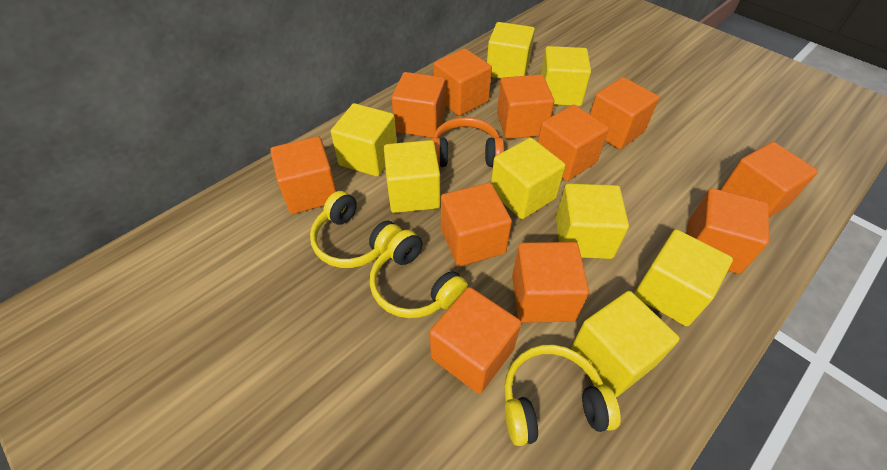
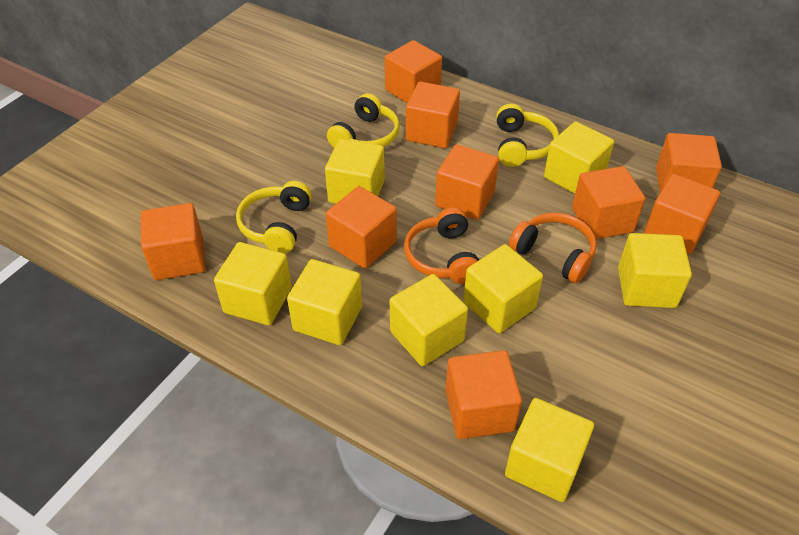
orange cube: [270,136,337,214] [391,72,445,138] [430,287,521,394] [433,48,492,116] [441,183,512,266] [497,74,554,139] [512,242,589,323] [538,105,609,181] [590,77,659,149] [687,188,769,274] [720,142,818,218] = 11 -> [141,203,206,280] [326,186,397,269] [385,40,442,103] [406,82,460,148] [435,144,499,220] [446,350,522,439] [572,166,645,239] [644,174,720,254] [656,133,722,192] = 9
orange headphones: [431,117,504,167] = 1 -> [404,208,479,284] [509,213,597,283] = 2

